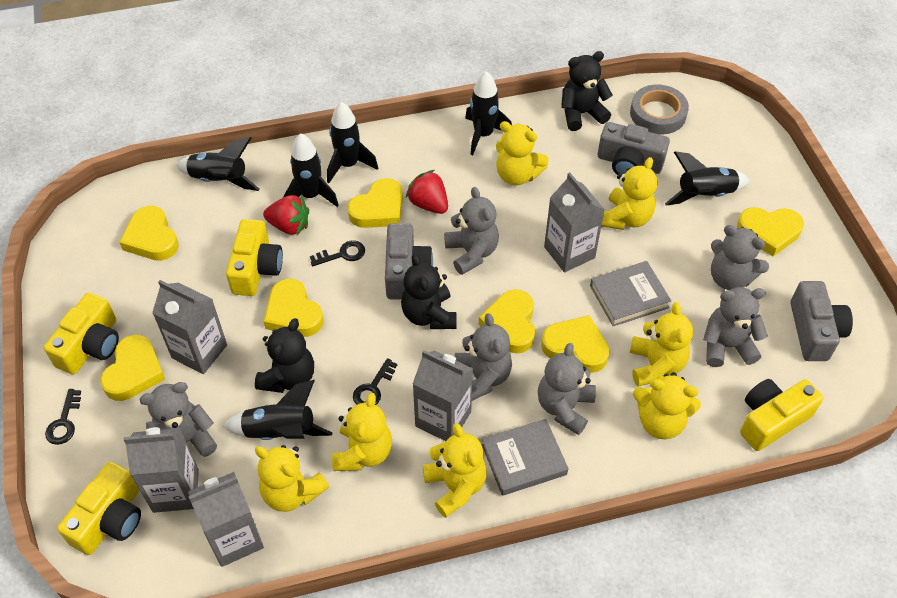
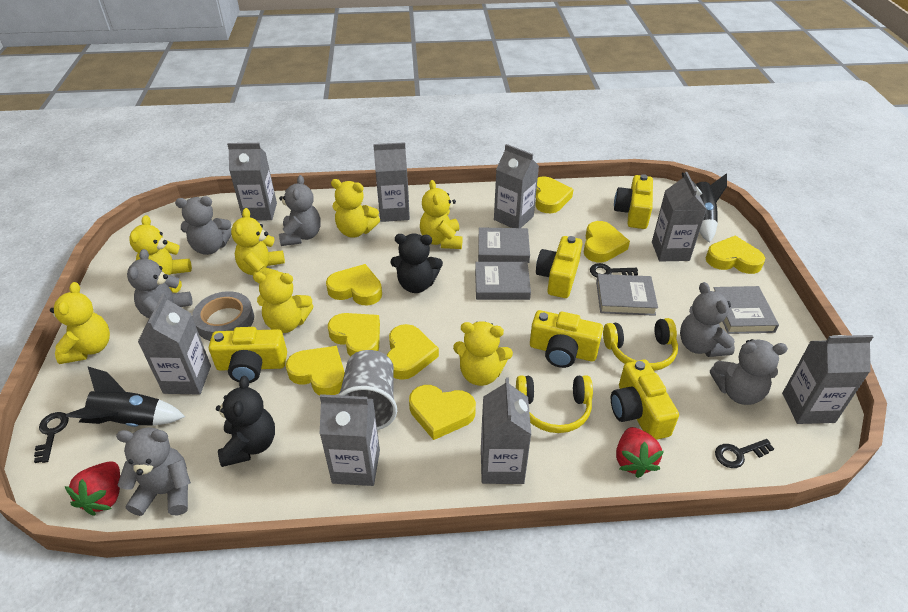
black rocket: [176,137,260,191] [223,380,332,440] [283,133,339,207] [327,102,378,183] [465,71,512,155] [665,151,750,206] = 6 -> [66,366,185,427] [682,172,727,243] = 2
black teddy bear: [255,318,314,393] [401,253,457,329] [561,51,613,131] = 3 -> [216,376,275,467] [391,233,443,293] = 2
grey book: [482,419,569,496] [590,261,671,326] = 2 -> [475,262,531,300] [478,227,530,263] [596,274,658,316] [713,286,779,334] = 4
grey camera: [385,223,433,299] [598,122,670,175] [790,281,853,361] = 3 -> none = 0
grey carton: [124,427,199,513] [152,280,227,374] [188,472,264,567] [413,350,473,441] [544,172,605,272] = 5 -> [138,294,211,395] [227,143,277,221] [320,394,380,486] [373,142,410,222] [481,377,531,484] [494,144,539,228] [652,172,707,261] [782,335,873,424] = 8
grey cup: none = 0 -> [339,350,397,430] = 1
yellow camera: [44,293,119,375] [57,462,141,555] [226,219,283,296] [740,379,823,451] = 4 -> [209,327,287,383] [530,310,603,368] [536,236,583,298] [611,360,679,440] [614,174,653,229] = 5
yellow headphones: none = 0 -> [516,375,593,433] [603,318,678,371] = 2
yellow heart: [100,335,165,401] [119,206,179,261] [263,279,324,337] [347,178,403,228] [479,289,535,353] [541,315,610,373] [737,207,804,256] = 7 -> [286,346,345,395] [326,264,382,305] [328,313,380,357] [386,324,439,380] [409,385,476,440] [535,176,573,213] [584,221,630,262] [706,236,765,274] = 8

